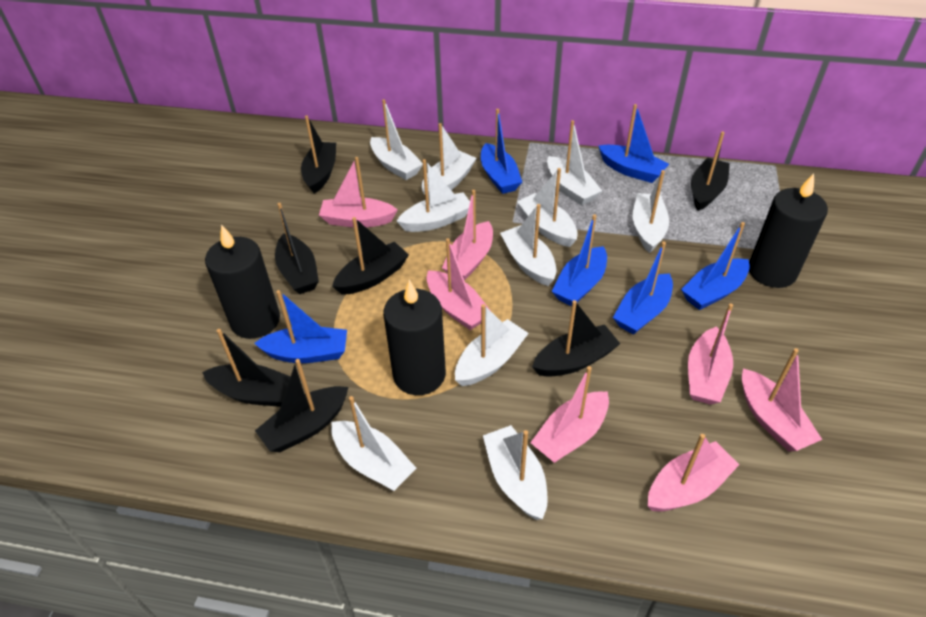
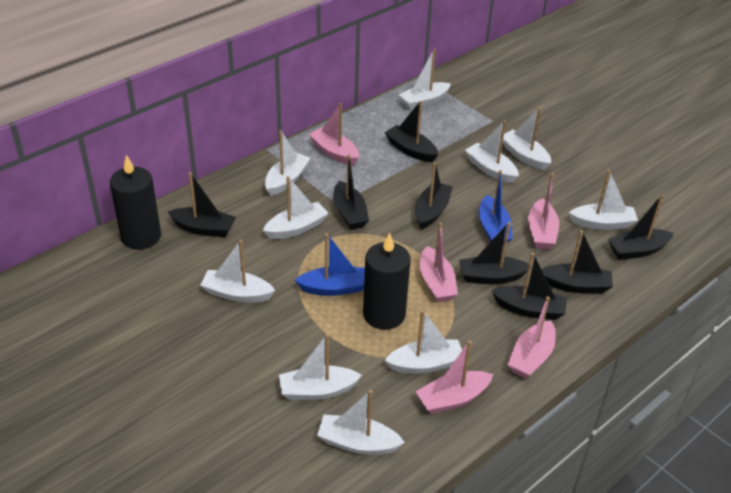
black boat: [202,329,291,407] [255,359,349,452] [275,203,319,294] [301,115,336,194] [332,217,409,295] [532,300,620,377] [691,132,730,211] = 7 -> [168,172,236,237] [333,154,369,230] [384,101,438,162] [415,162,453,229] [459,222,529,284] [492,253,567,320] [541,230,613,293] [608,195,674,260] = 8
black candle: [205,224,280,339] [383,279,446,395] [749,173,828,288] = 3 -> [110,155,161,249] [363,233,411,330] = 2
blue boat: [254,290,347,363] [481,109,522,194] [552,214,607,306] [599,104,669,183] [613,242,673,335] [681,222,750,310] = 6 -> [295,233,365,296] [479,170,513,245] = 2
pink boat: [319,157,398,228] [427,238,490,330] [442,190,493,281] [530,366,609,463] [648,434,739,512] [688,303,733,405] [742,348,822,451] = 7 -> [309,103,359,165] [415,340,493,414] [420,222,458,302] [508,296,556,379] [528,173,559,249] = 5

